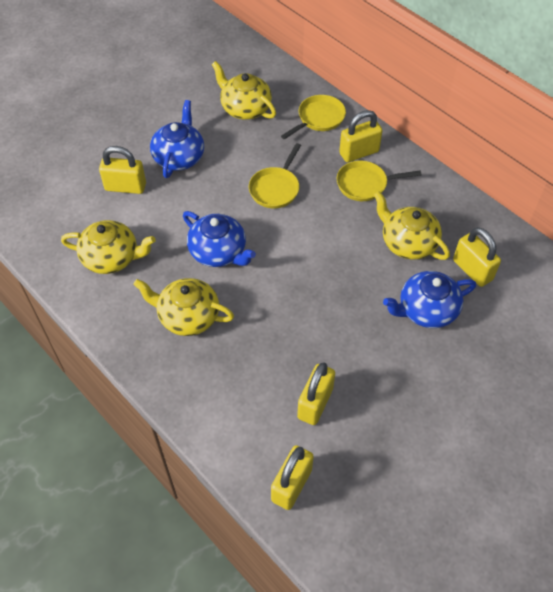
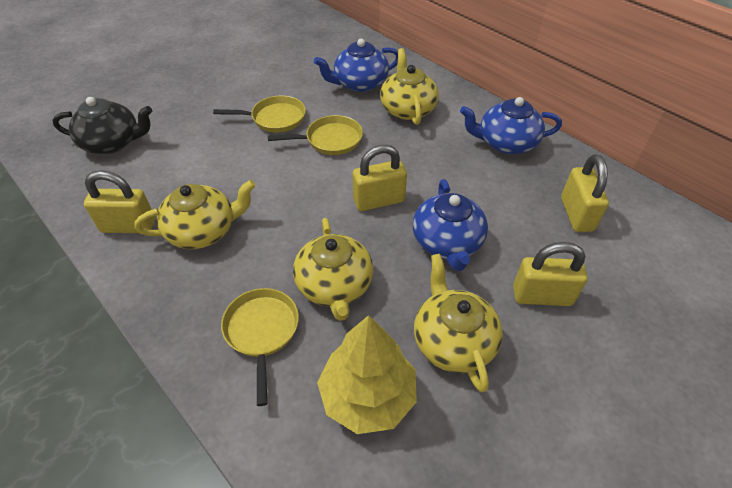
black teapot: none = 0 -> [52,97,152,154] = 1
yellow padlock: [99,146,146,194] [271,445,314,510] [297,362,335,425] [339,110,383,162] [453,227,501,287] = 5 -> [84,170,155,233] [353,145,407,211] [513,242,588,306] [561,154,609,232] = 4
yellow tree: none = 0 -> [317,315,417,434] = 1

